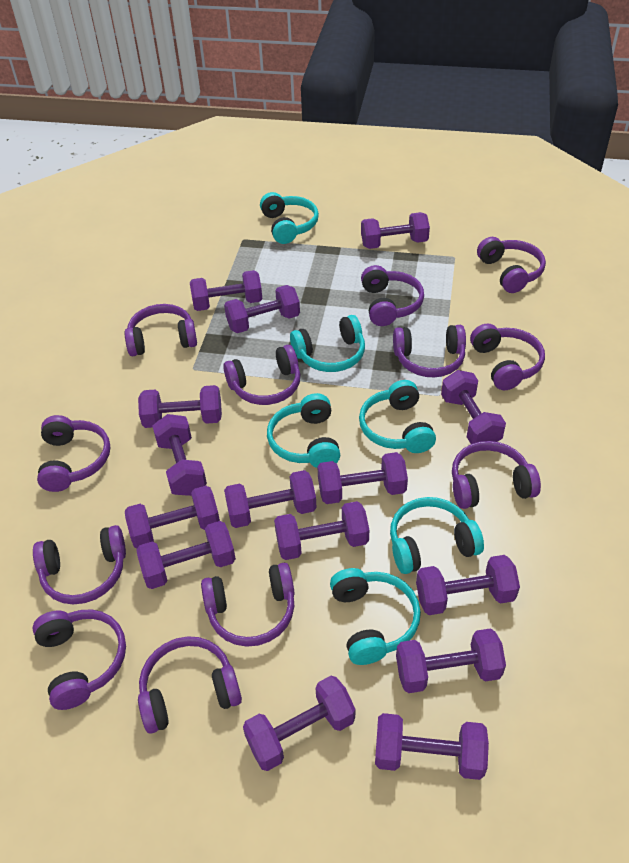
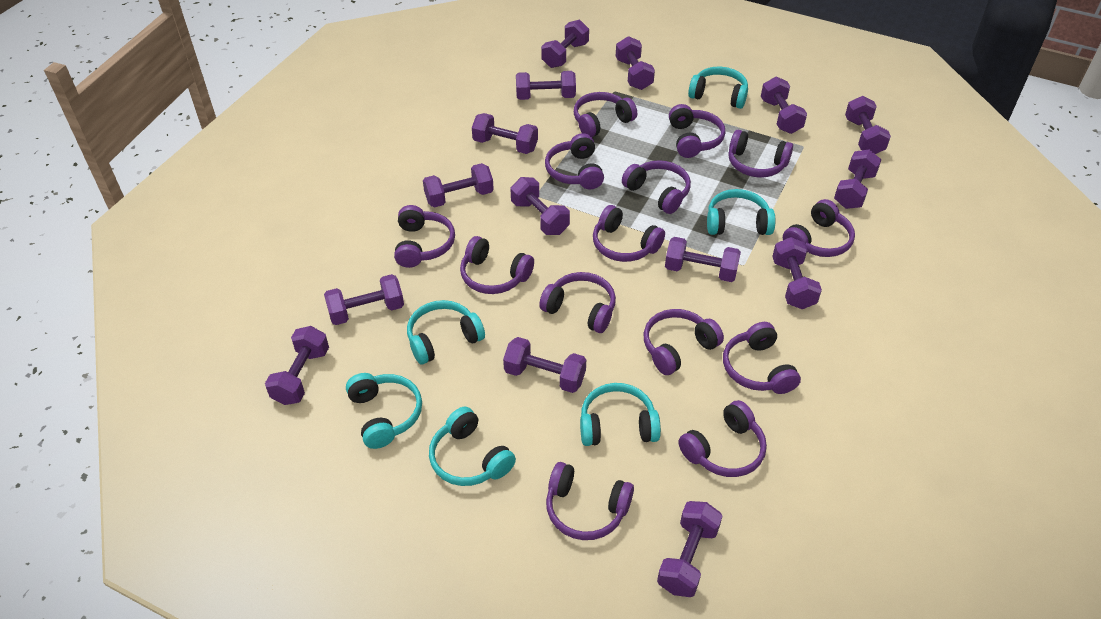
purple headphones: [32,609,126,710] [33,525,126,604] [37,415,110,492] [125,304,197,356] [138,636,242,734] [201,563,295,647] [223,345,300,405] [361,265,424,326] [393,325,466,377] [452,441,541,509] [470,324,545,390] [477,237,546,293] = 12 -> [394,205,455,268] [460,236,534,294] [539,272,616,333] [545,133,604,189] [546,462,634,540] [574,92,637,137] [593,205,665,262] [622,160,691,214] [644,309,724,375] [669,104,725,158] [678,400,767,477] [723,322,801,394] [729,130,793,177] [783,199,855,257] = 14

